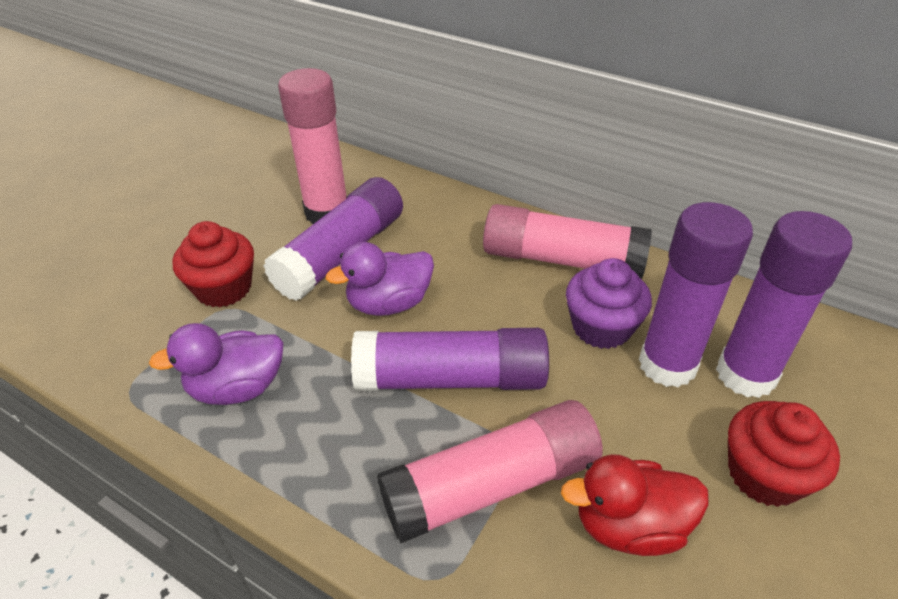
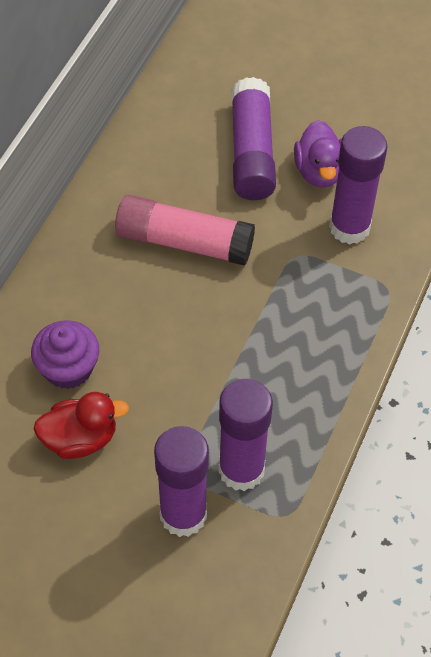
pink glue stick: [278,68,348,224] [377,400,603,543] [483,204,652,279] = 3 -> [115,195,255,266] = 1
purple duck: [149,323,284,405] [326,242,434,316] = 2 -> [294,120,342,188] = 1
red cupcake: [172,221,254,308] [728,401,840,507] = 2 -> none = 0

